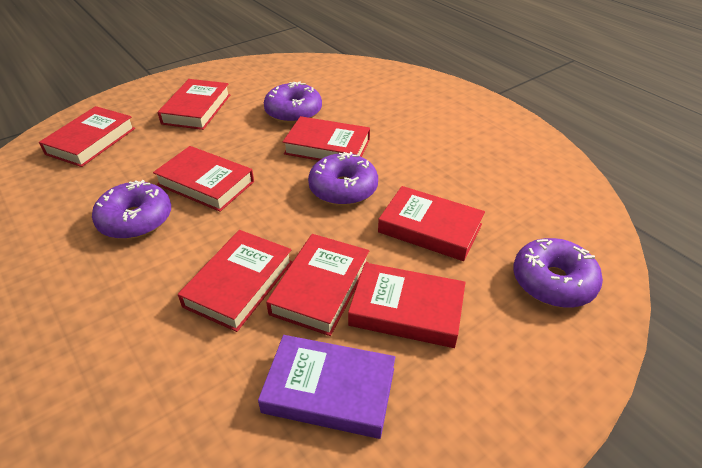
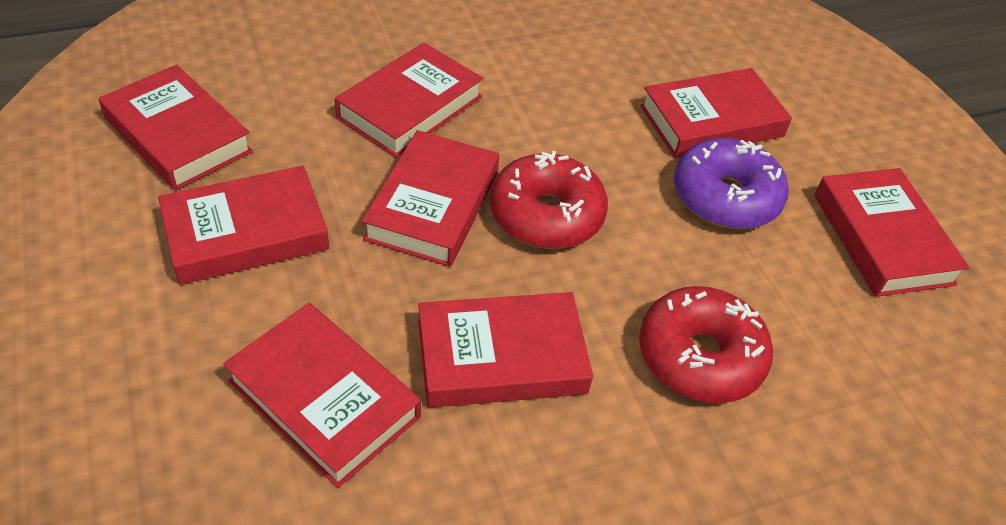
purple book: [258,335,395,439] = 1 -> none = 0
purple donut: [92,180,171,239] [264,81,322,123] [308,152,378,206] [513,238,603,308] = 4 -> [674,138,789,229] = 1
red donut: none = 0 -> [490,151,608,249] [639,286,773,403] = 2

